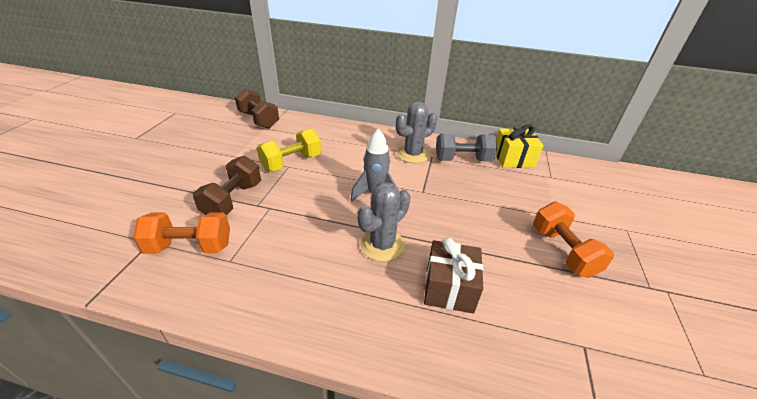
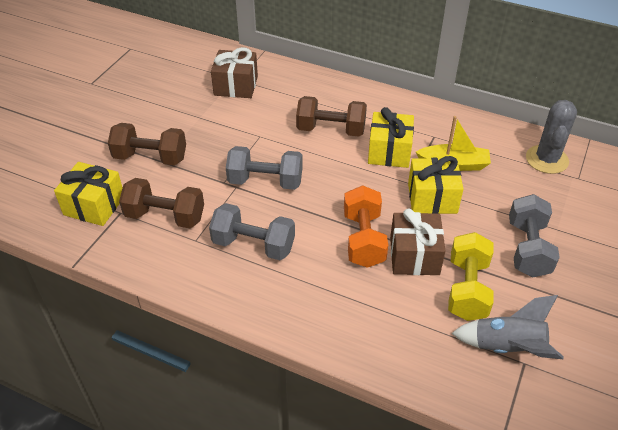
brown dumbbell: [193,156,261,216] [235,88,279,129] = 2 -> [108,123,186,165] [119,178,204,228] [296,96,367,137] = 3
brown gift: [424,237,483,314] = 1 -> [211,47,258,98] [390,208,446,275] = 2
grey cactus: [357,182,411,262] [396,101,437,163] = 2 -> [526,100,577,174] = 1
grey dumbbell: [436,134,497,161] = 1 -> [209,203,295,260] [226,146,303,190] [509,194,560,277] = 3
orange dumbbell: [133,212,230,254] [533,202,614,278] = 2 -> [344,185,388,268] = 1
yellow boat: none = 0 -> [416,116,491,171] = 1
yellow gift: [496,124,544,168] = 1 -> [54,162,123,226] [368,107,414,168] [408,156,463,214] = 3

